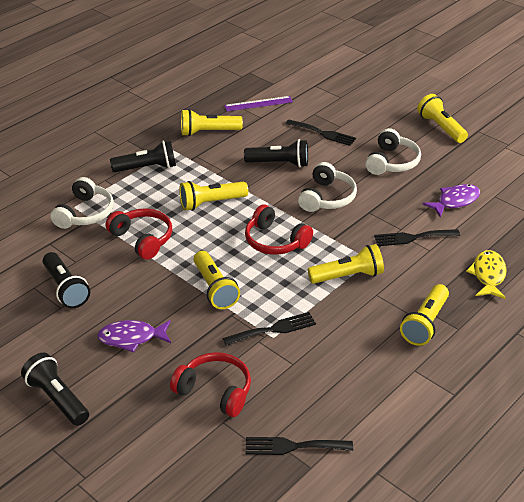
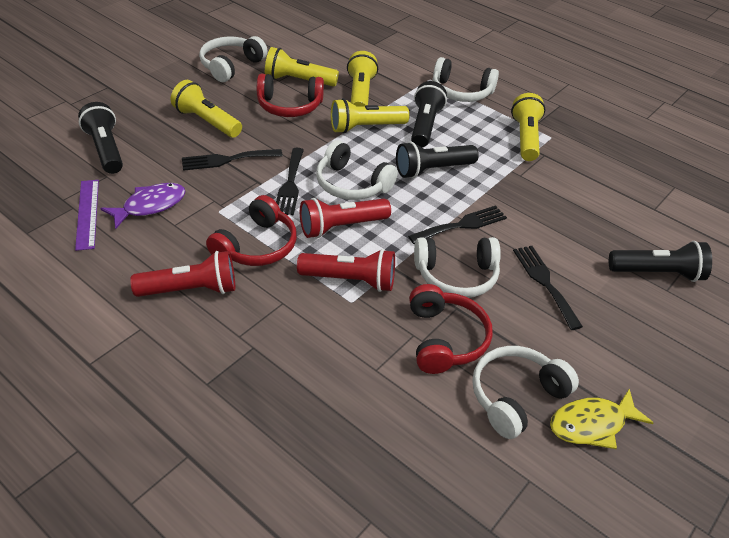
purple fish: [97,320,171,352] [422,184,480,217] = 2 -> [100,183,186,230] = 1
red flashlight: none = 0 -> [130,251,235,297] [297,249,395,292] [300,198,391,238] = 3
white headphones: [50,177,114,229] [298,162,357,212] [365,128,421,175] = 3 -> [199,36,268,82] [316,140,398,200] [414,237,501,298] [433,57,499,102] [472,346,579,439] = 5
yellow flashlight: [179,181,248,211] [181,109,243,136] [194,251,240,309] [308,244,384,284] [400,284,449,346] [417,94,468,143] = 6 -> [171,80,242,138] [265,47,339,87] [331,98,410,134] [347,51,378,107] [511,93,546,161] = 5

